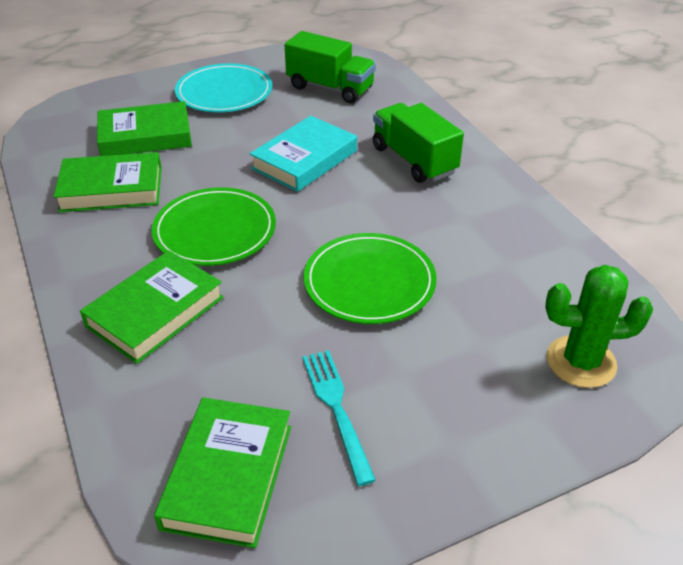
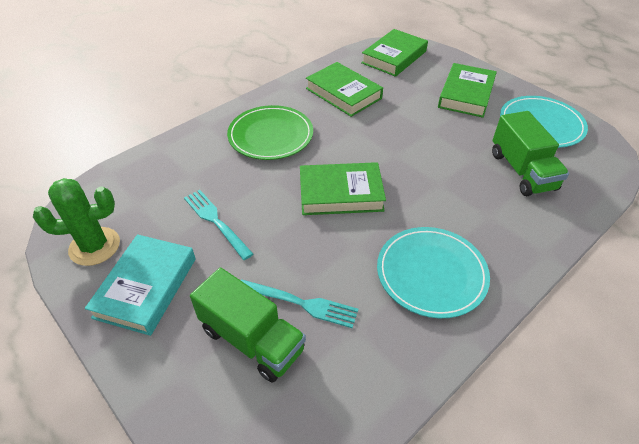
green plate: [152,187,276,266] [304,233,437,324] = 2 -> [227,105,313,160] = 1
turquoise fork: [302,350,376,486] = 1 -> [184,190,253,260] [241,280,358,328] = 2
turquoise plate: [175,63,272,112] = 1 -> [377,227,490,318] [500,96,588,148] = 2

